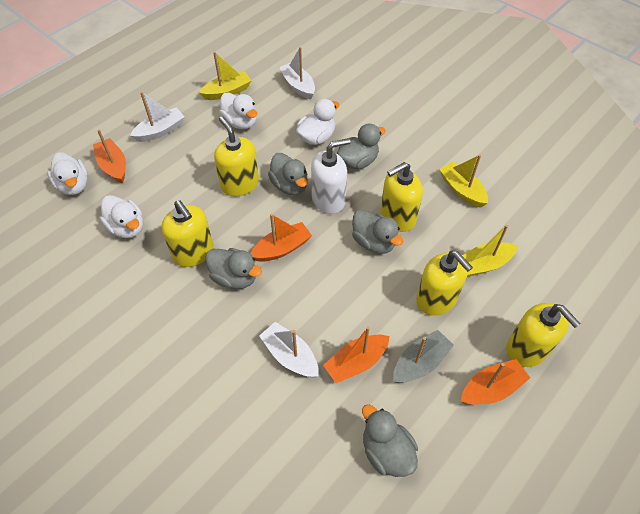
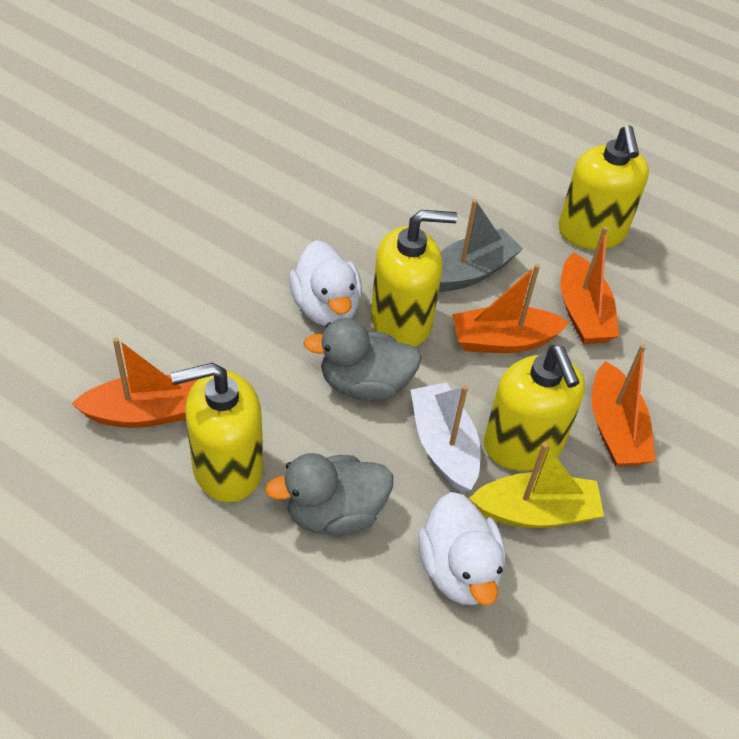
grey duck: [205,248,262,289] [268,153,308,195] [337,123,386,169] [352,210,403,254] [362,404,418,477] = 5 -> [265,453,393,535] [303,318,422,401] = 2
white boat: [130,92,184,142] [259,322,319,378] [279,47,315,99] = 3 -> [411,383,481,493] = 1
white duck: [47,153,88,195] [100,195,143,238] [219,92,257,129] [296,99,339,145] = 4 -> [289,240,362,326] [418,492,505,605] = 2
white soap dispenser: [311,138,350,214] = 1 -> none = 0
yellow boat: [199,52,251,100] [439,154,488,208] [462,225,518,277] = 3 -> [469,442,604,528] = 1
yellow soap dispenser: [161,200,213,267] [214,116,259,196] [380,162,423,232] [416,251,473,316] [506,303,580,367] = 5 -> [171,363,263,502] [371,210,457,347] [484,345,585,471] [558,125,649,250] = 4

